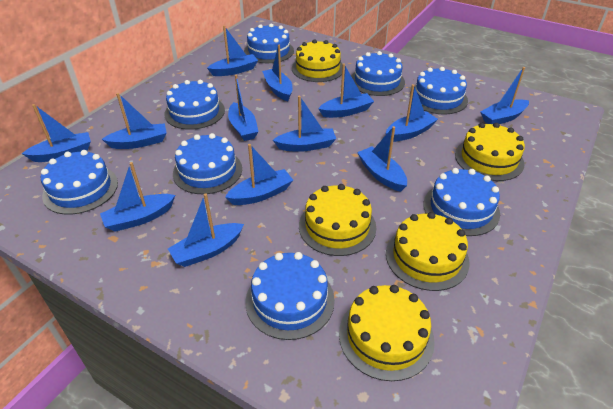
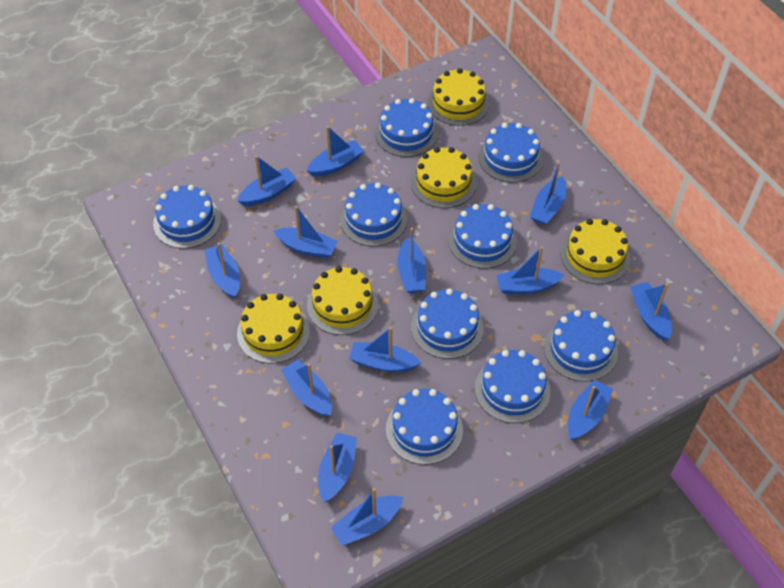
blue cake: [41,150,118,215] [164,80,225,130] [173,133,242,194] [244,24,294,63] [245,252,335,340] [351,51,405,96] [409,67,468,114] [423,168,500,236] = 8 -> [153,185,221,249] [340,183,407,246] [375,98,438,157] [386,389,463,465] [411,288,484,359] [448,204,517,269] [475,350,550,423] [479,123,543,183] [544,310,618,382] = 9

